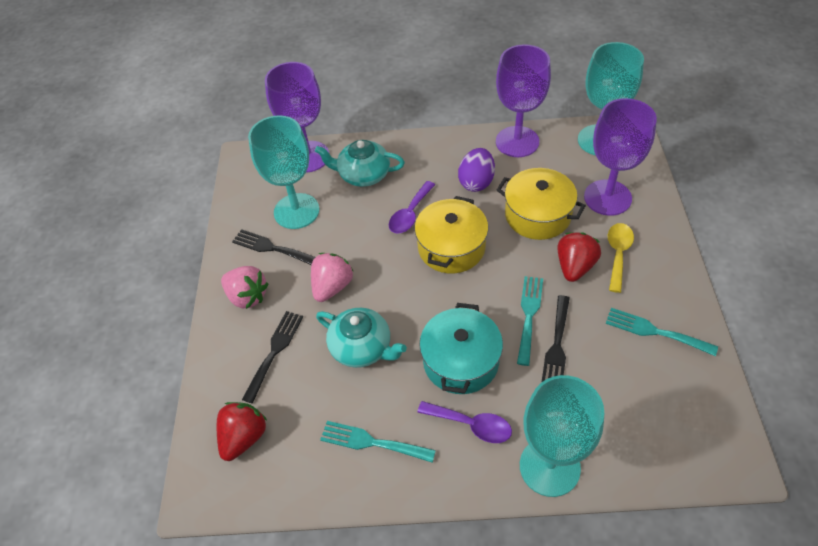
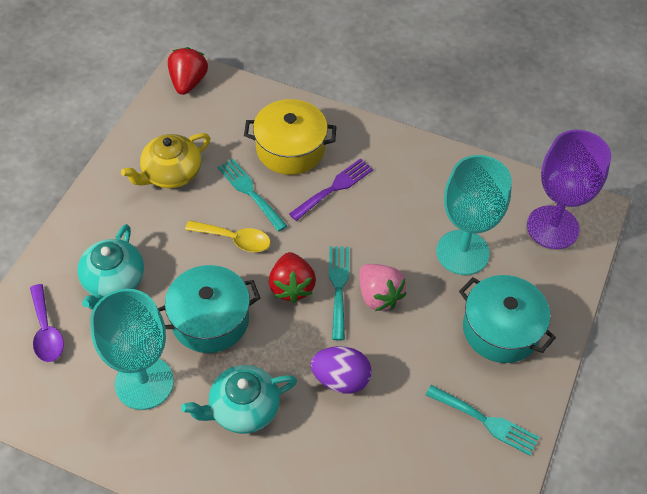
black fork: [232,229,316,265] [242,311,303,403] [541,295,570,383] = 3 -> none = 0
pink strawberry: [221,266,268,309] [311,253,354,302] = 2 -> [359,264,407,311] = 1
purple fork: none = 0 -> [289,158,373,221] = 1
purple goblet: [265,62,329,173] [496,45,551,157] [584,98,657,216] = 3 -> [527,130,611,249] = 1
purple spoon: [389,181,435,234] [417,401,512,443] = 2 -> [30,284,64,362] = 1
turquoise goblet: [248,115,319,229] [520,375,604,497] [578,42,644,155] = 3 -> [90,289,174,410] [436,155,512,275] = 2
turquoise pot: [419,303,503,394] = 1 -> [158,265,260,353] [459,275,556,363] = 2
yellow pot: [415,196,488,273] [497,168,586,240] = 2 -> [244,99,337,175] = 1
yellow teapot: none = 0 -> [121,133,210,188] = 1

